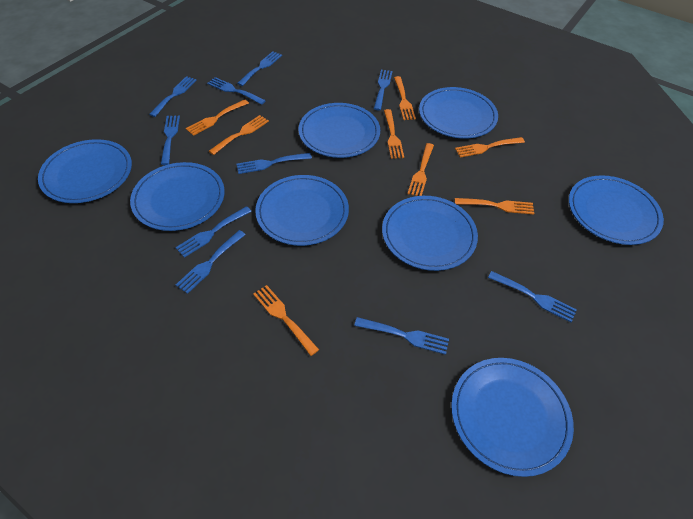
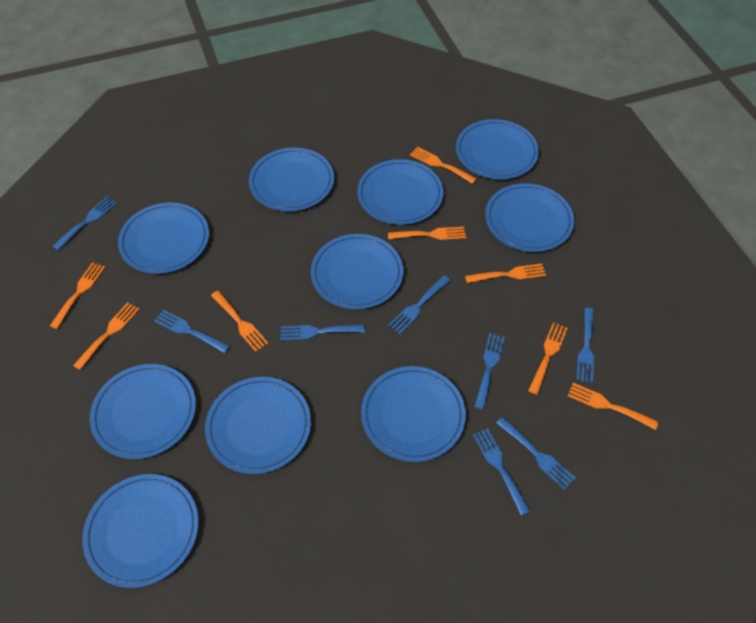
blue fork: [149,76,197,117] [161,115,180,165] [175,206,252,258] [176,230,246,294] [207,77,266,105] [236,153,312,174] [237,51,282,86] [354,317,449,355] [374,70,392,111] [488,271,577,322] = 10 -> [52,197,117,250] [154,310,230,353] [280,325,365,340] [388,275,450,334] [473,428,530,516] [474,333,504,410] [496,417,576,490] [576,308,594,383] = 8
blue plate: [38,139,132,203] [130,162,225,231] [255,175,349,246] [299,103,380,158] [382,196,478,271] [419,87,498,139] [451,358,574,477] [569,175,664,245] = 8 -> [82,474,199,588] [90,364,196,459] [118,202,209,274] [205,377,311,474] [249,148,334,211] [311,234,403,309] [357,159,444,225] [361,366,466,462] [456,119,539,179] [485,183,574,252] = 10

